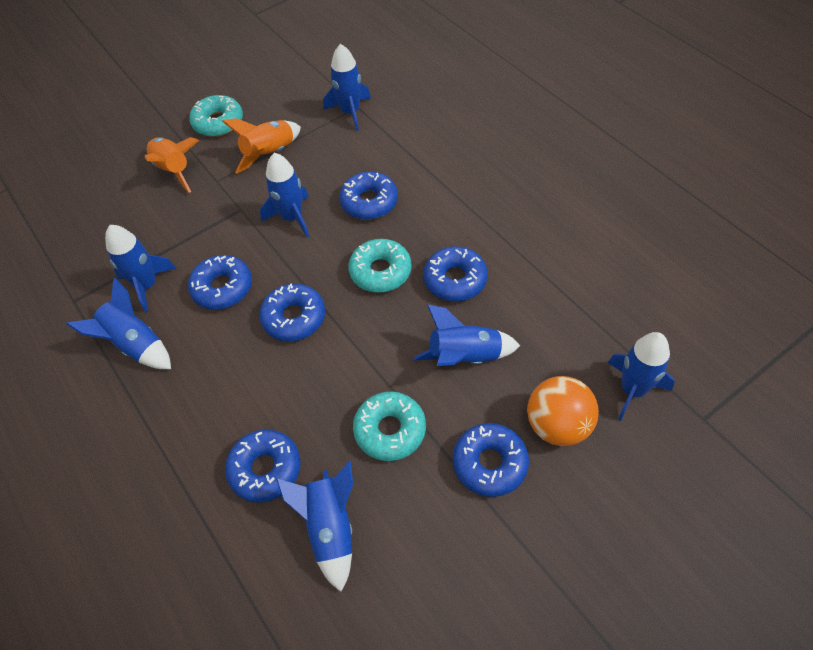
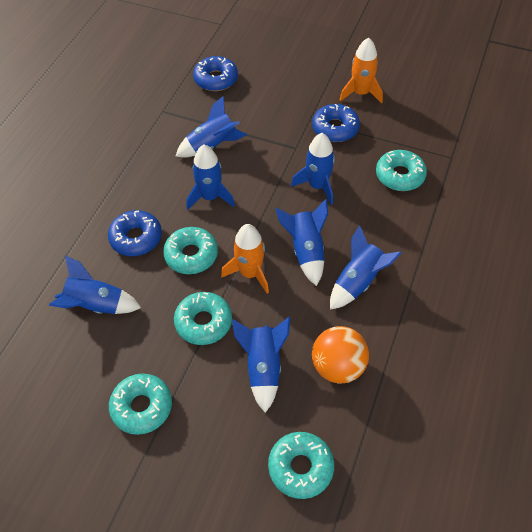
blue donut: [188,255,252,310] [225,430,301,503] [259,283,325,341] [339,172,398,220] [423,246,488,301] [453,423,529,497] = 6 -> [108,210,162,256] [193,56,238,91] [312,104,360,142] = 3
turquoise donut: [189,95,243,137] [348,239,412,293] [353,392,426,461] = 3 -> [109,374,172,435] [163,227,218,274] [174,292,232,345] [268,432,334,499] [376,150,427,191] = 5

